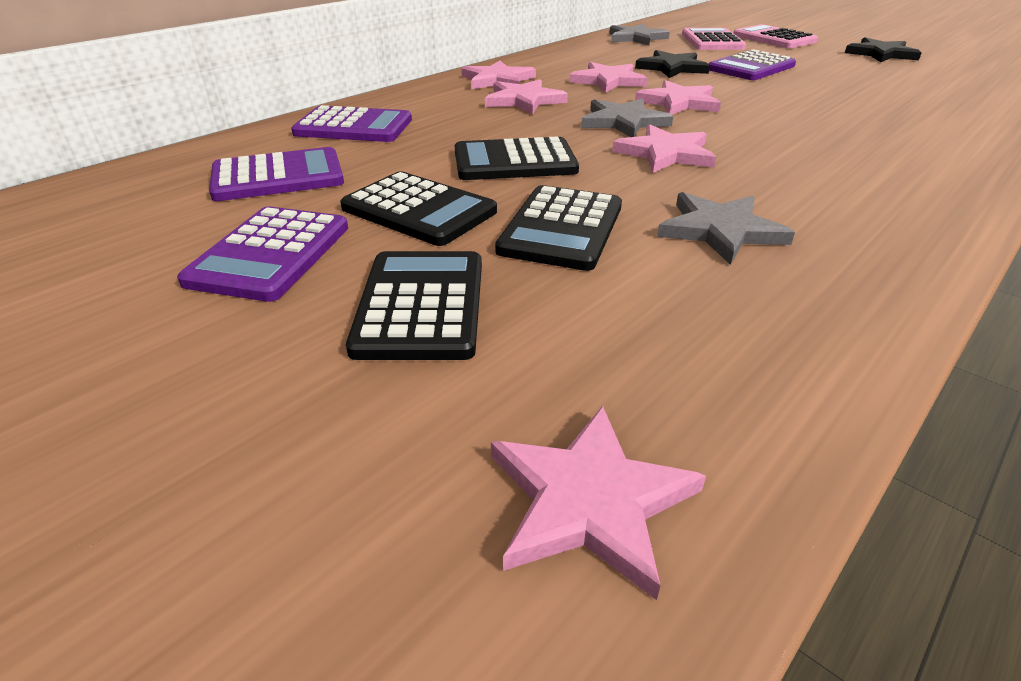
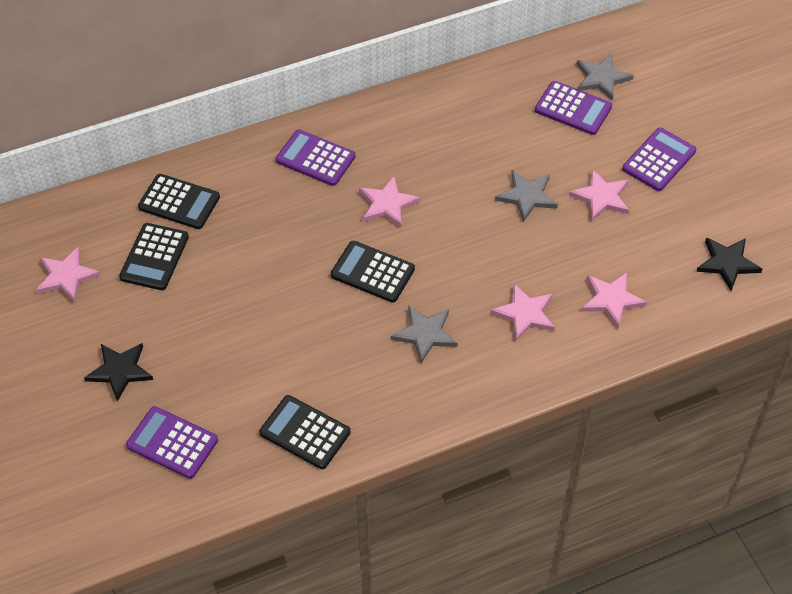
pink calculator: [682,28,746,50] [734,24,818,48] = 2 -> none = 0
pink star: [461,61,536,89] [485,79,568,115] [491,406,706,600] [569,62,647,93] [612,124,716,173] [635,80,721,115] = 6 -> [36,246,101,303] [359,176,420,228] [490,284,555,341] [569,169,629,221] [581,272,647,328] = 5

